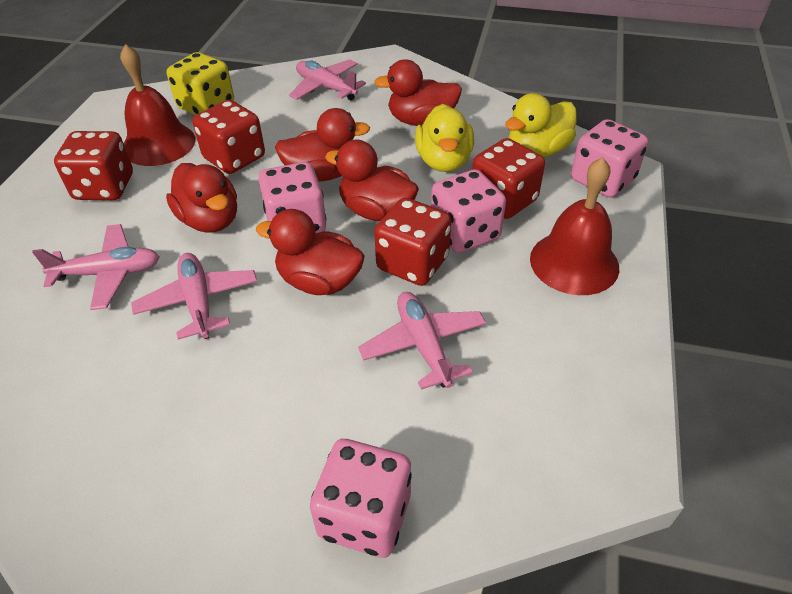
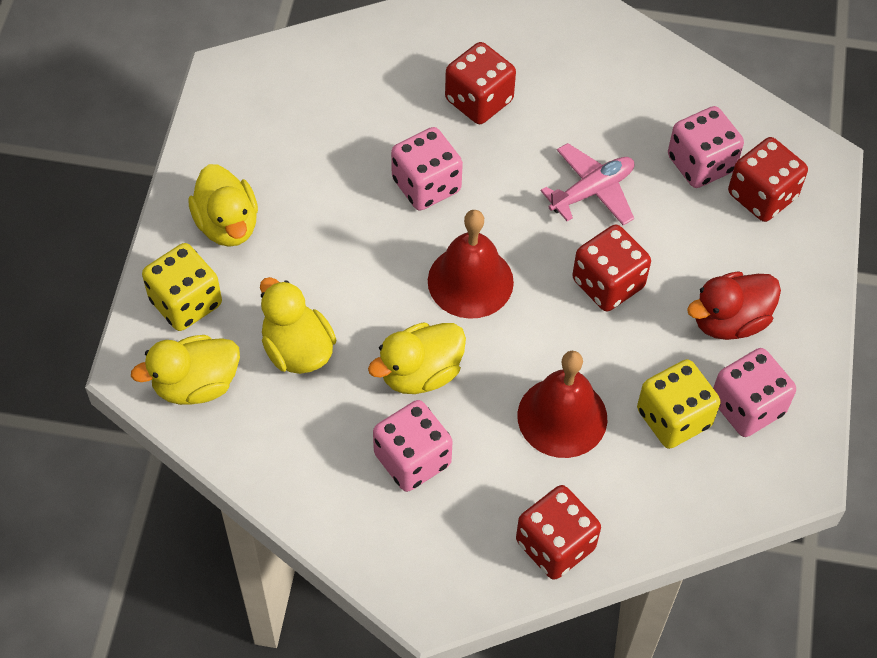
pink plane: [32,224,160,310] [131,253,257,340] [289,59,366,100] [358,292,486,390] = 4 -> [541,143,634,225] = 1
red duck: [166,163,237,233] [256,209,365,295] [275,108,370,182] [325,140,419,221] [374,59,462,126] = 5 -> [687,271,781,340] = 1
yellow dice: [166,52,234,115] = 1 -> [142,243,222,331] [637,359,721,449] = 2
yellow duck: [415,104,474,172] [505,93,577,157] = 2 -> [131,335,240,405] [188,164,258,247] [260,277,337,374] [368,322,466,394] = 4

